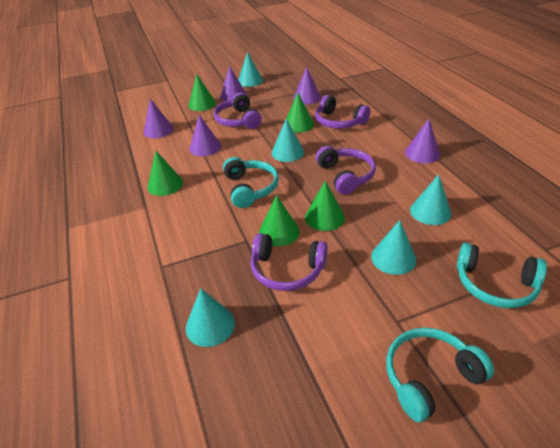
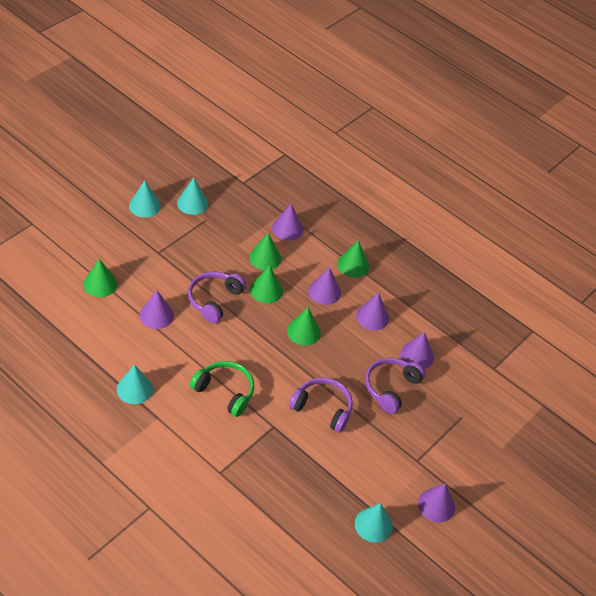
green headphones: none = 0 -> [190,361,254,417] = 1
purple cone: [144,99,174,138] [189,115,221,156] [220,66,247,102] [293,67,321,105] [405,119,440,163] = 5 -> [140,291,174,329] [272,203,303,241] [308,267,341,305] [356,293,389,331] [400,332,434,369] [418,483,455,522] = 6
purple headphones: [214,93,262,129] [251,233,328,291] [315,95,370,129] [316,146,376,195] = 4 -> [188,271,246,323] [289,377,353,433] [365,358,426,414] = 3
turquoise cone: [186,288,235,347] [238,52,263,87] [272,119,304,162] [371,220,416,275] [410,174,451,225] = 5 -> [117,365,153,404] [129,180,161,218] [177,178,208,215] [355,503,393,543] = 4
turquoise headphones: [223,157,279,208] [386,328,494,422] [457,242,547,308] = 3 -> none = 0

